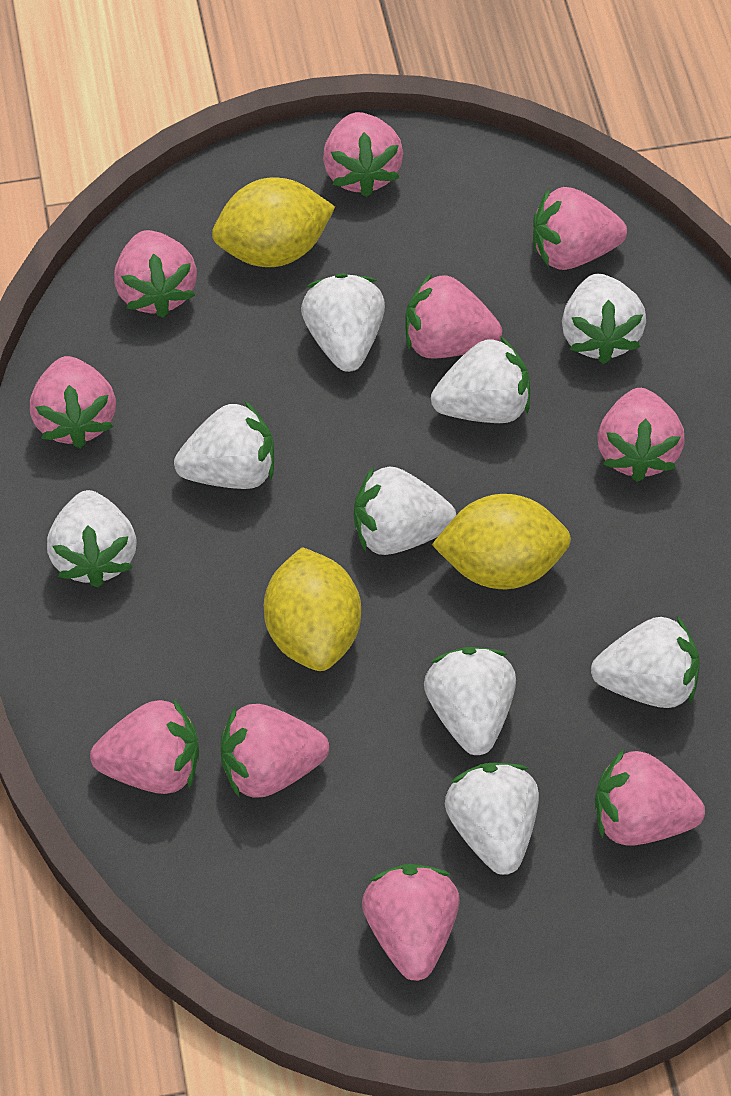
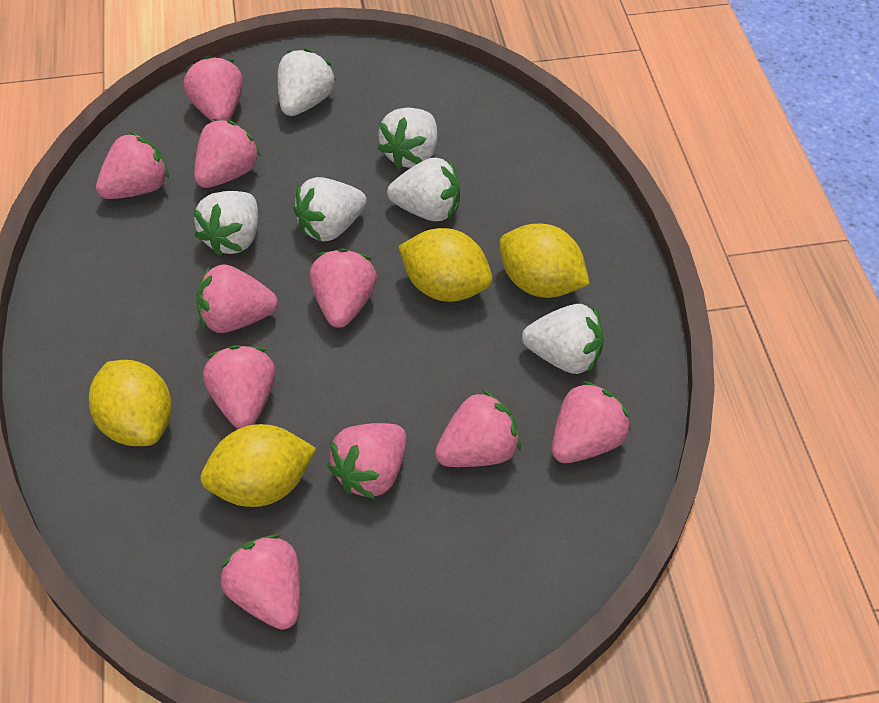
white strawberry: [47,490,137,588] [174,400,274,489] [301,274,385,372] [354,466,456,555] [424,647,516,755] [431,336,530,423] [445,763,539,875] [562,273,646,364] [591,616,700,708] = 9 -> [193,191,258,256] [278,49,336,116] [293,177,367,242] [377,108,437,169] [387,158,460,221] [522,304,604,374] = 6
yellow lemon: [212,178,335,267] [264,547,361,671] [432,494,571,589] = 3 -> [89,360,172,446] [200,424,316,507] [398,228,492,302] [499,224,590,298] = 4

